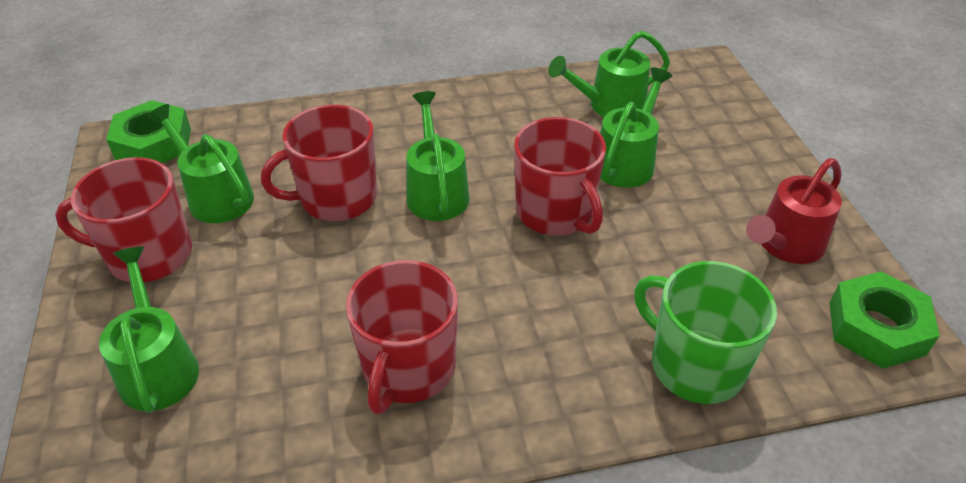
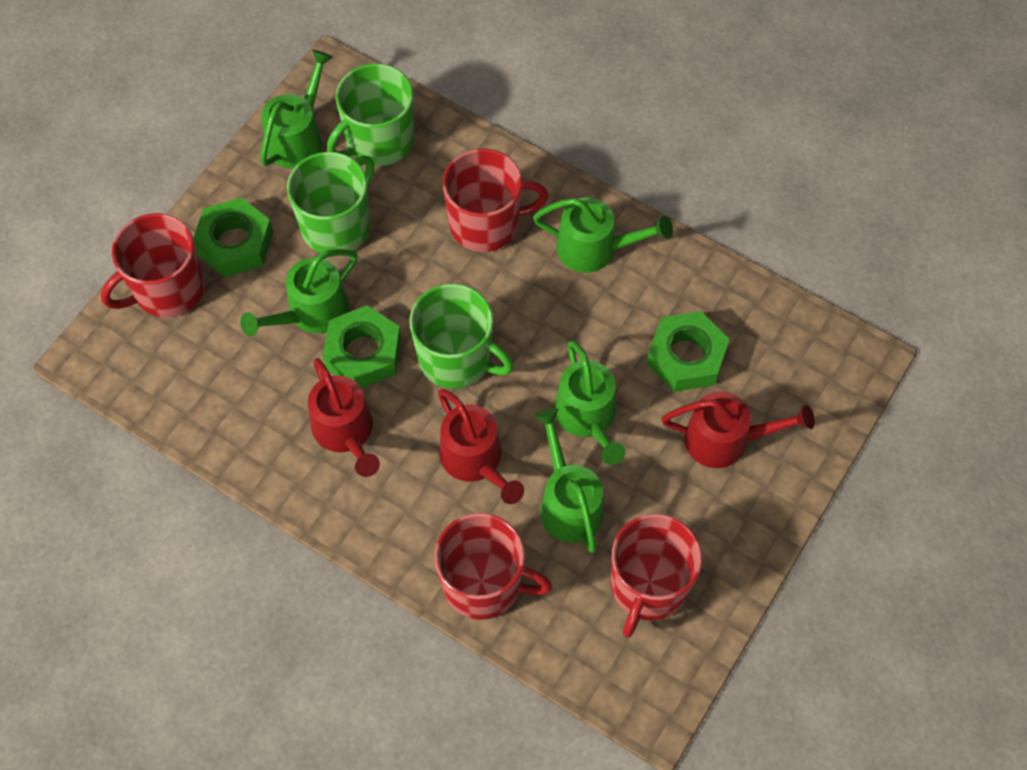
green mug: [634,261,777,404] = 1 -> [287,152,374,253] [327,63,414,166] [409,284,514,389] = 3
green nut: [106,100,191,163] [829,271,940,369] = 2 -> [193,197,273,277] [323,305,401,388] [647,311,730,392] = 3
red watering can: [746,158,842,264] = 1 -> [308,358,380,477] [438,389,524,504] [662,391,815,468] = 3

